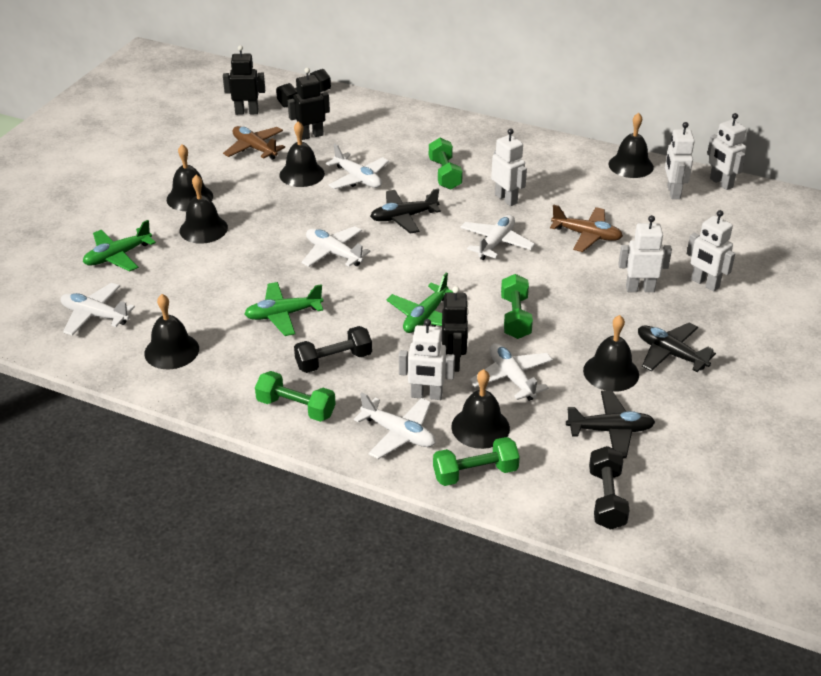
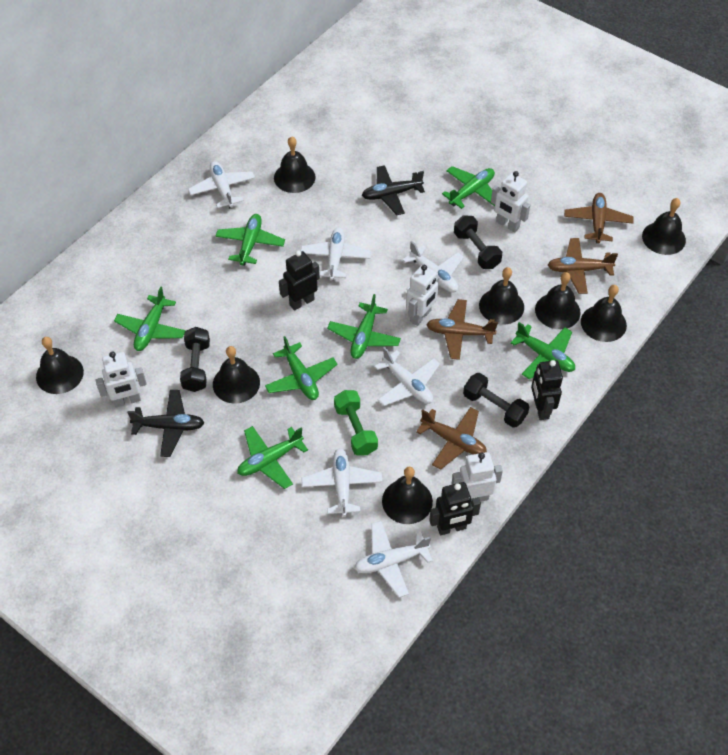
black bell: [144,294,199,369] [167,144,213,211] [180,175,228,244] [279,121,325,187] [451,369,510,449] [583,315,639,392] [608,113,654,178] = 7 -> [36,337,84,394] [213,346,260,404] [274,136,316,193] [382,467,433,524] [479,267,524,325] [535,272,581,329] [581,285,627,342] [642,198,686,255] = 8
black plane: [370,188,441,234] [566,391,655,458] [638,323,716,372] = 3 -> [127,390,204,457] [362,165,425,215] = 2
brown plane: [223,126,285,160] [550,204,623,252] = 2 -> [416,407,487,470] [426,299,498,360] [548,238,618,294] [564,193,634,244] = 4
green dumbbell: [255,371,336,422] [429,138,463,190] [433,437,520,486] [501,274,533,339] = 4 -> [334,390,378,455] = 1
green plane: [83,220,156,272] [244,282,323,336] [387,272,453,333] = 3 -> [114,286,186,351] [215,214,285,266] [237,426,308,489] [265,336,338,400] [327,294,401,359] [442,166,495,209] [510,322,575,379] = 7
white robot: [399,319,455,400] [491,128,527,206] [618,215,672,292] [665,122,695,199] [687,210,735,292] [707,113,746,190] = 6 -> [95,351,147,407] [406,265,439,326] [451,452,503,502] [491,171,530,232] = 4

